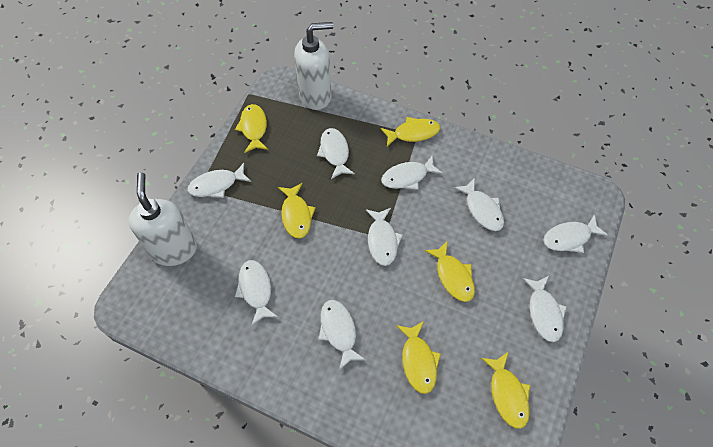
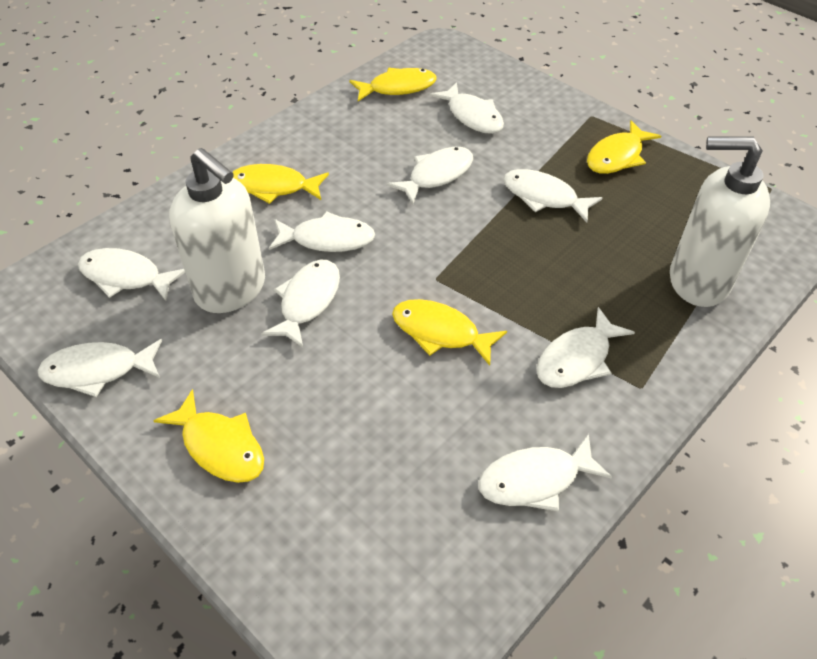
yellow fish: [235,104,268,153] [278,183,316,238] [381,117,440,147] [396,321,441,394] [424,240,475,302] [481,351,530,429] = 6 -> [153,389,264,483] [232,164,329,204] [350,68,437,101] [392,299,507,366] [587,120,661,174] = 5

